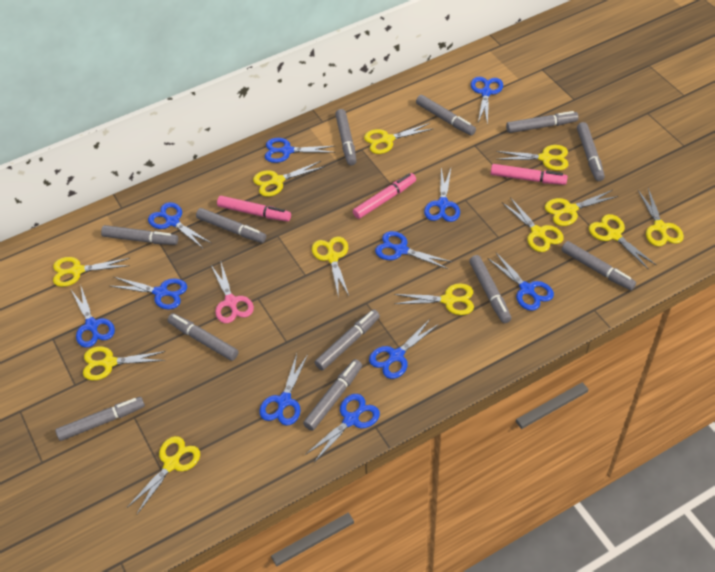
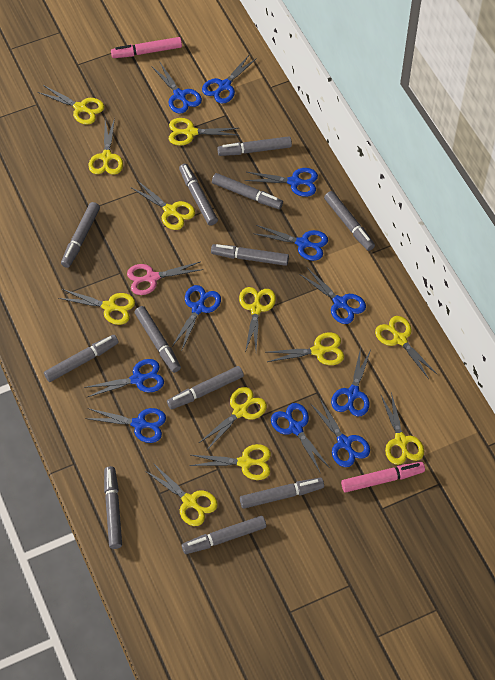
pink marker: [217,196,291,221] [353,173,416,219] [491,164,568,185] = 3 -> [111,37,182,58] [341,462,425,492] = 2

